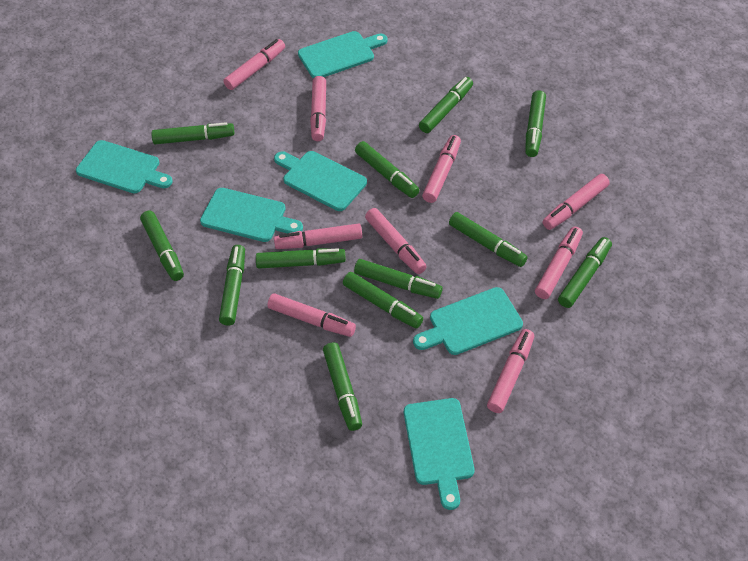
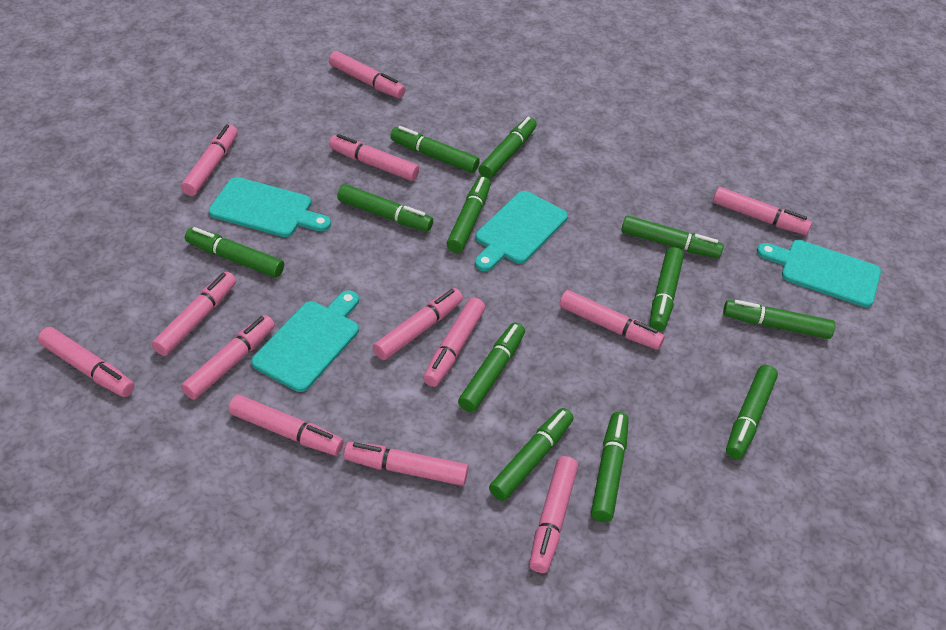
pink marker: [223,39,285,90] [267,293,356,337] [274,223,362,249] [310,76,326,141] [365,208,427,274] [422,135,461,203] [487,329,534,413] [535,227,583,299] [542,174,610,230] = 9 -> [38,327,135,397] [152,272,236,356] [181,124,238,196] [181,315,275,400] [228,394,344,456] [329,51,405,98] [329,134,419,181] [344,442,468,486] [373,288,463,360] [423,297,485,387] [529,456,578,573] [559,290,665,350] [713,187,812,235] = 13
turquoise cutting board: [76,140,173,193] [200,188,303,242] [274,151,367,211] [298,31,388,79] [404,398,475,510] [413,287,523,355] = 6 -> [209,177,331,237] [251,290,359,392] [475,191,568,271] [757,240,881,307] = 4

